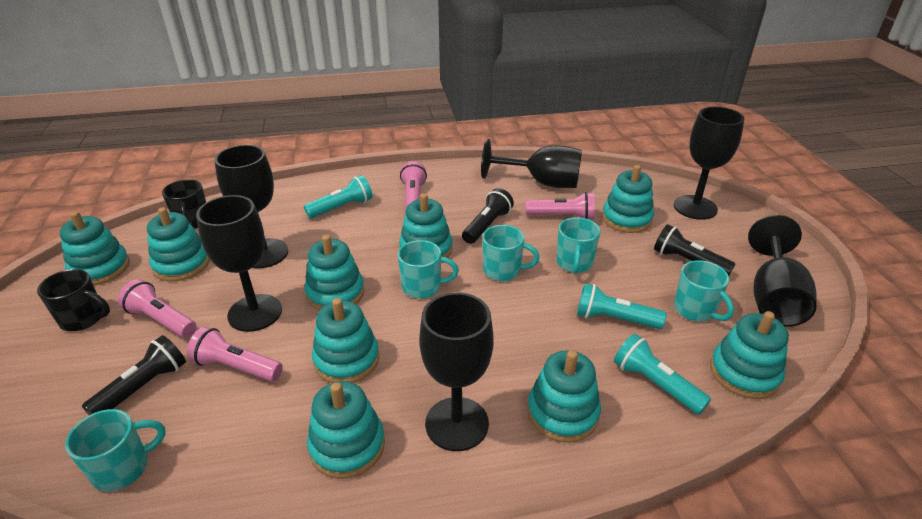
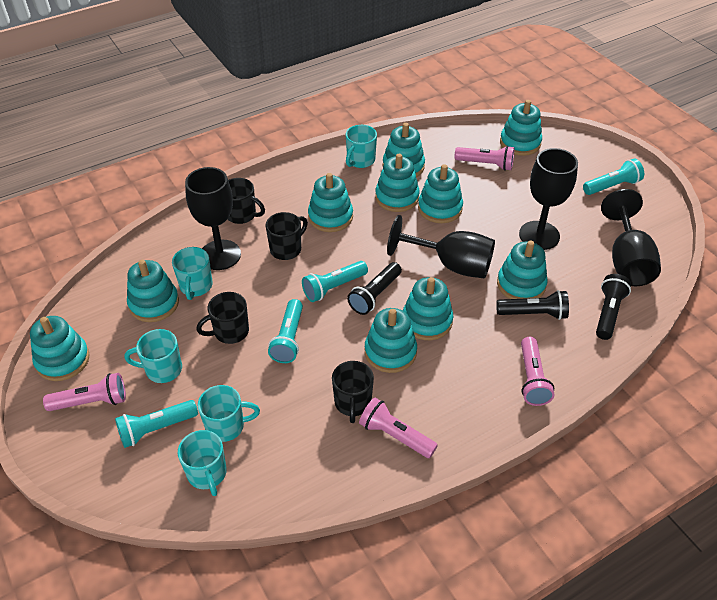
black goblet: [196,195,282,332] [214,145,288,268] [419,292,494,451] [481,139,582,188] [674,107,744,220] [748,215,817,327] = 6 -> [185,167,241,270] [387,215,495,279] [519,148,578,250] [601,189,661,286] = 4
black mug: [37,269,110,331] [162,179,206,229] = 2 -> [196,292,249,344] [228,178,265,224] [266,212,308,260] [332,361,374,423] = 4
turquoise flashlight: [304,175,373,218] [577,283,667,329] [614,334,711,415] = 3 -> [115,400,198,448] [268,299,303,363] [302,261,368,302] [583,159,644,195] = 4
turquoise stacking toy: [60,211,130,285] [147,207,210,281] [305,235,365,311] [307,381,385,479] [312,298,380,383] [399,193,452,258] [527,350,601,443] [602,165,654,233] [710,311,789,399] = 9 -> [30,316,90,381] [127,260,179,322] [308,173,353,232] [365,308,417,373] [375,154,420,212] [383,123,425,177] [403,277,453,340] [418,164,463,223] [497,240,548,299] [500,100,542,156] = 10

